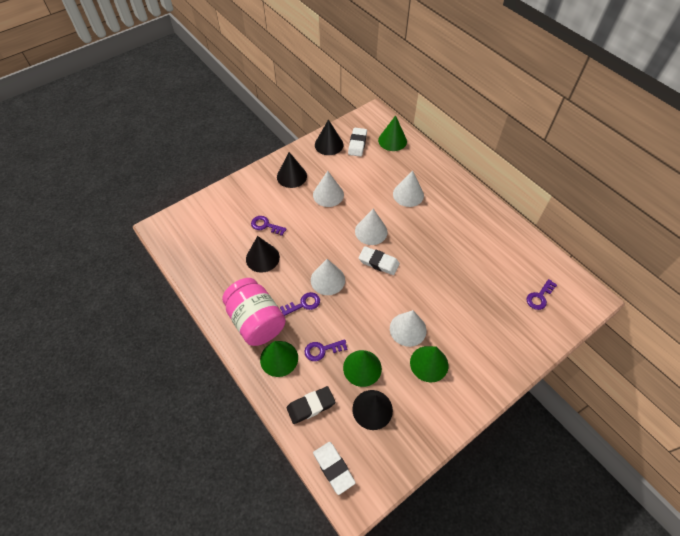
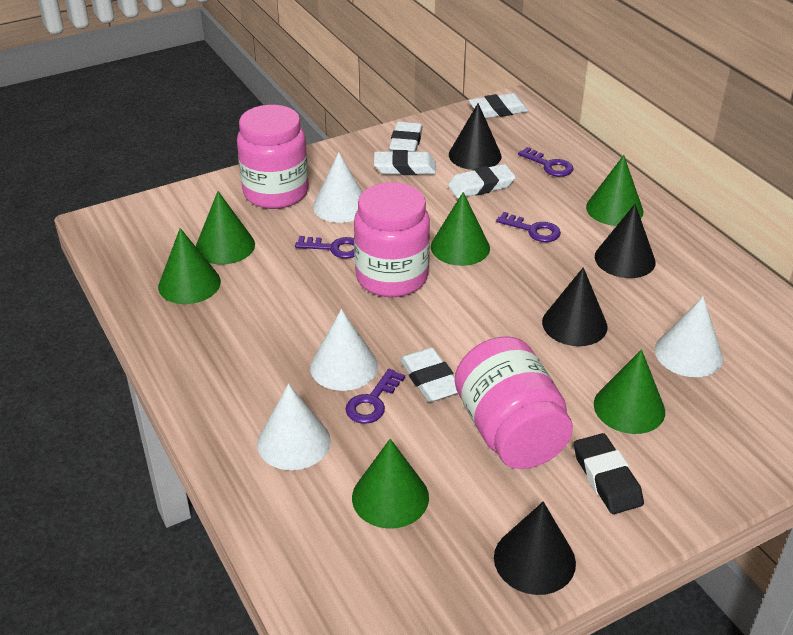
green cone: [260,341,298,377] [343,350,382,387] [378,115,407,151] [410,346,449,383] = 4 -> [158,228,221,304] [196,191,255,264] [352,439,429,529] [431,192,490,266] [586,155,644,226] [594,349,665,434] = 6
pink jar: [222,278,286,346] = 1 -> [237,105,309,209] [354,182,430,297] [455,336,573,469] = 3
white cone: [311,259,345,295] [313,171,344,207] [355,209,388,245] [390,310,427,347] [393,171,424,207] = 5 -> [257,384,331,470] [310,309,378,391] [313,152,363,223] [655,297,723,377] = 4
white eraser: [313,442,356,495] [348,128,367,157] [358,246,400,275] = 3 -> [374,150,436,175] [389,122,423,151] [400,347,458,402] [448,164,516,199] [469,93,529,118] = 5

